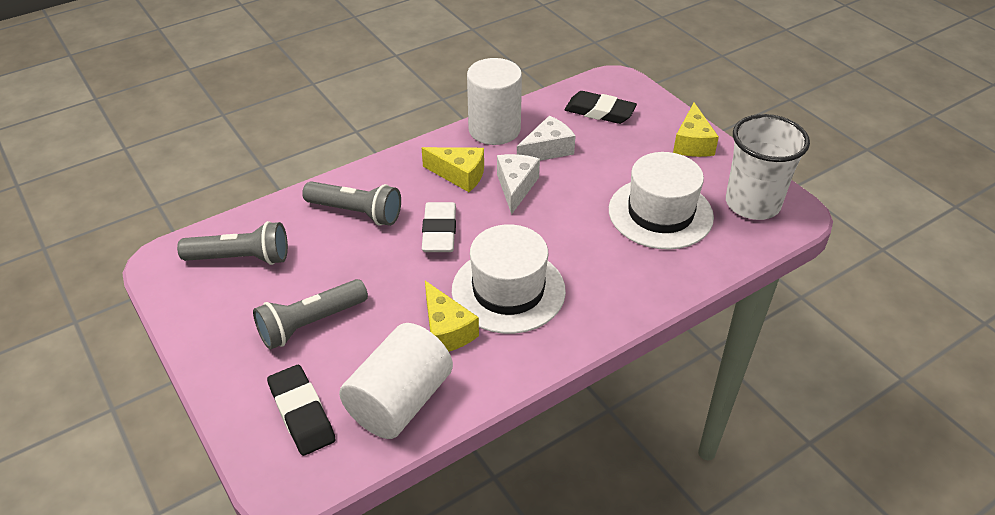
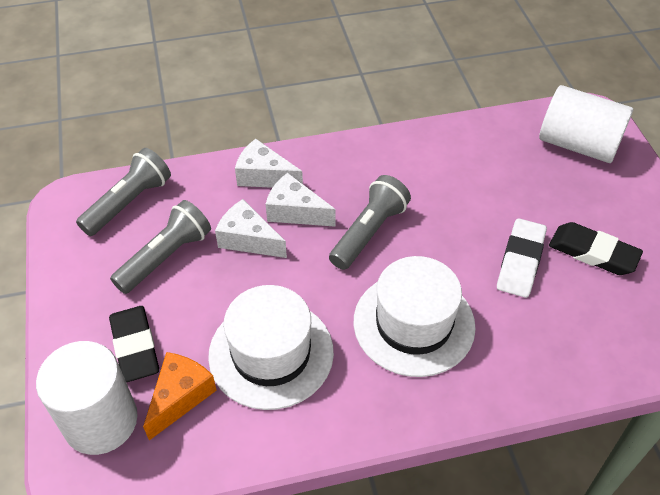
orange cheese: none = 0 -> [143,352,217,441] = 1
white cheese: [497,154,540,214] [517,116,576,161] = 2 -> [215,199,287,258] [235,139,303,188] [266,173,336,227] = 3
white cup: [726,114,810,220] = 1 -> none = 0
yellow cheese: [422,147,484,192] [425,281,479,352] [673,102,719,157] = 3 -> none = 0

